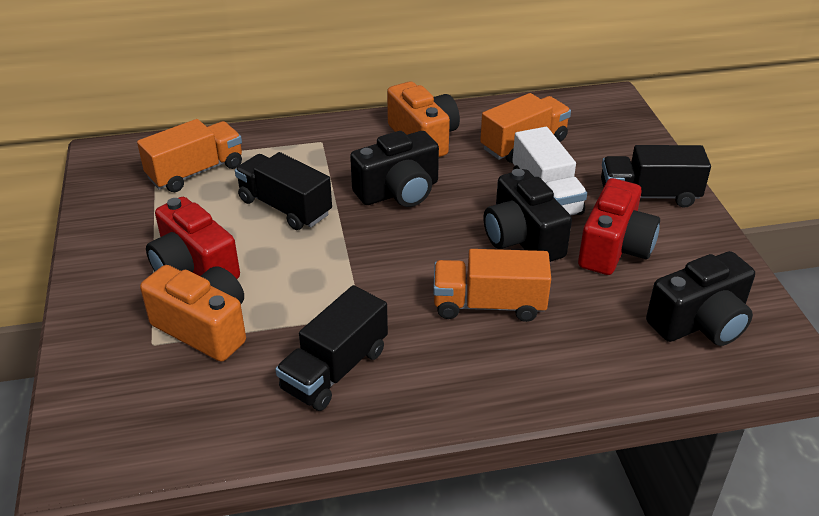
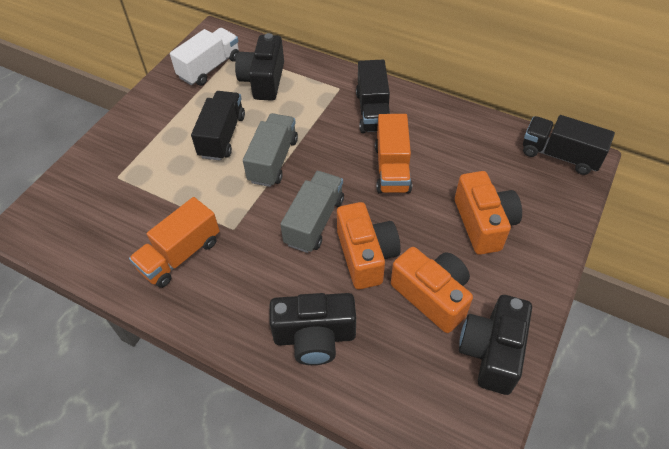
grey truck: none = 0 -> [243,113,298,187] [280,171,344,253] = 2
orange camera: [140,265,246,362] [387,81,460,157] = 2 -> [337,202,401,290] [391,247,473,333] [455,171,522,255] = 3
orange truck: [137,119,242,192] [433,249,551,322] [480,93,571,163] = 3 -> [129,197,220,288] [375,114,412,194] = 2
red camera: [146,197,240,279] [578,178,660,275] = 2 -> none = 0

